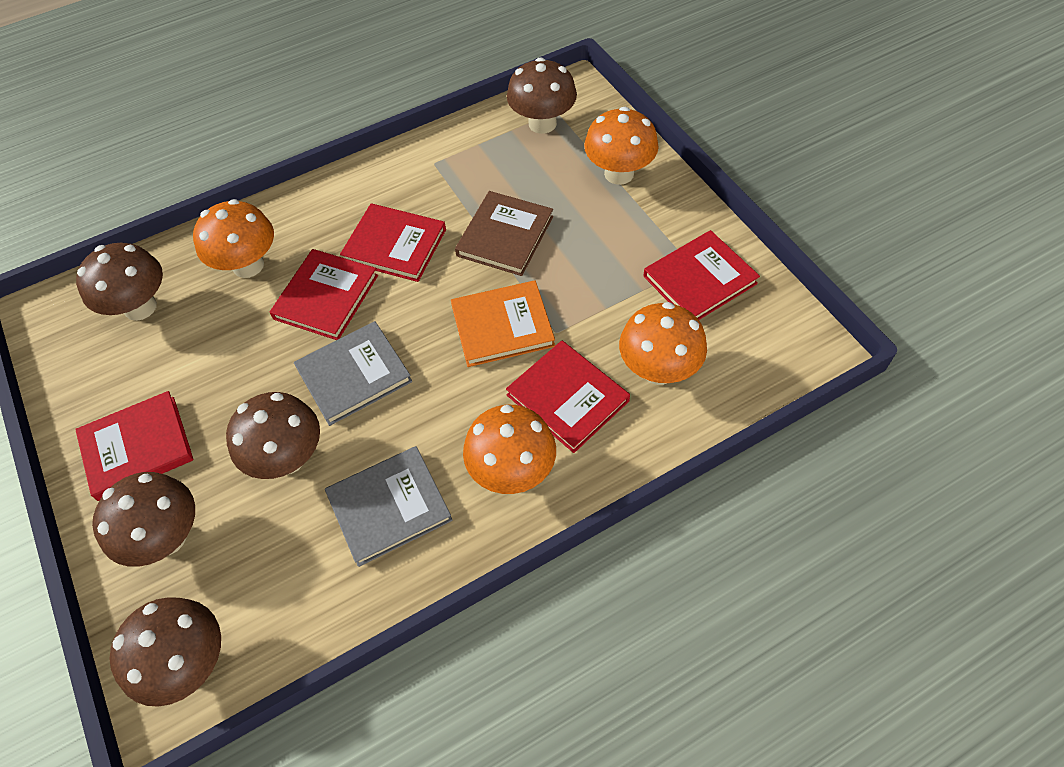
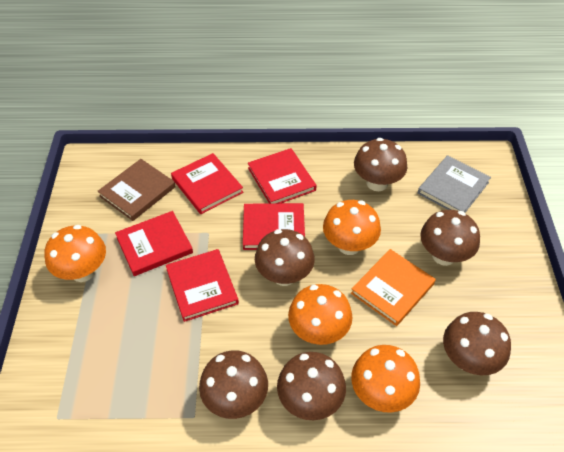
brown mushroom: [76,243,163,321] [92,472,195,567] [110,597,221,707] [226,392,320,479] [507,57,577,134] = 5 -> [199,350,268,419] [255,229,315,286] [277,352,346,420] [354,138,407,191] [420,210,480,266] [443,312,511,375] = 6
grey book: [294,321,412,426] [325,446,453,567] = 2 -> [418,155,491,213] = 1

